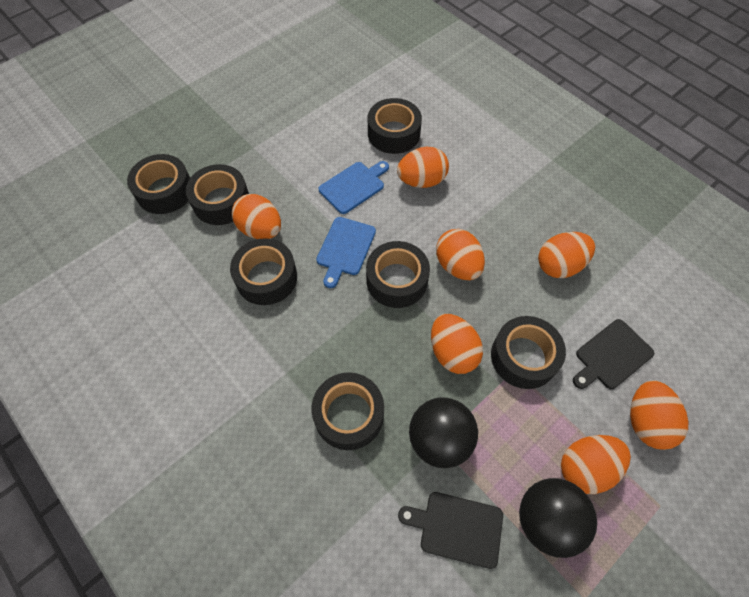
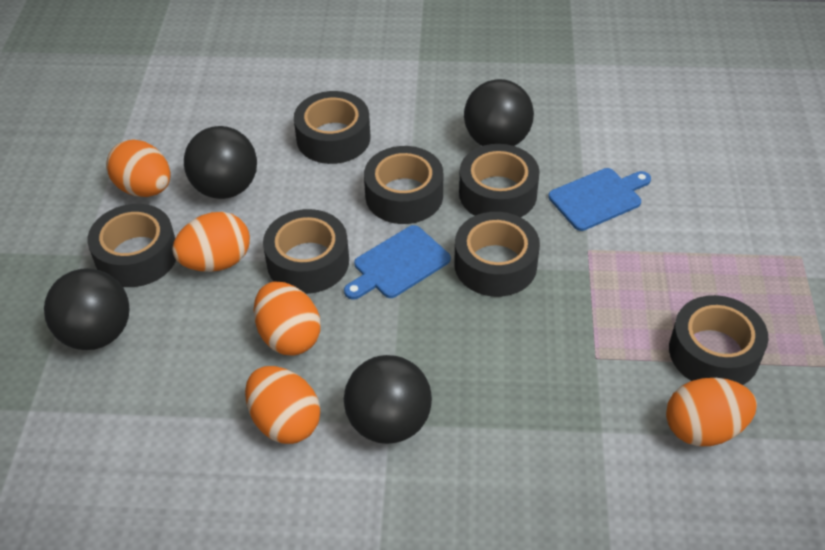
black ball: [409,397,478,468] [519,478,597,558] = 2 -> [44,268,129,350] [184,126,257,199] [344,355,432,444] [464,79,534,146] = 4
black cutting board: [398,492,503,569] [573,319,654,389] = 2 -> none = 0
orange egg: [231,194,281,239] [397,146,449,188] [431,314,483,374] [436,229,485,280] [538,232,595,278] [561,435,631,494] [630,381,689,450] = 7 -> [106,139,171,197] [172,212,250,272] [245,366,320,444] [254,281,320,356] [666,378,757,446] = 5

